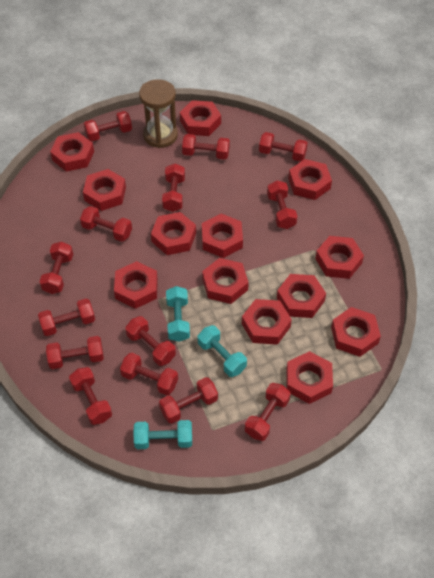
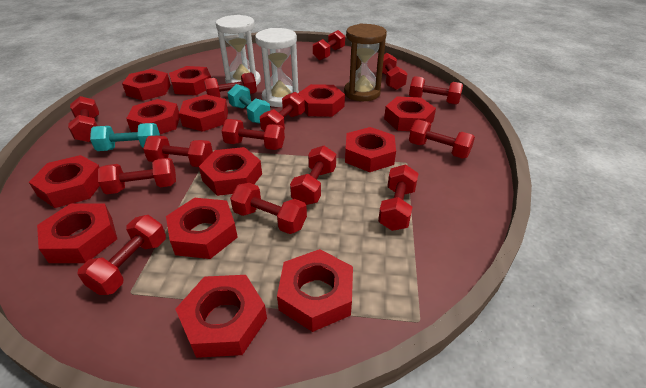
turquoise dumbbell: [133,420,192,449] [166,286,190,342] [197,325,247,377] = 3 -> [90,123,160,151] [227,84,270,124] = 2
white hourglass: none = 0 -> [216,15,261,86] [255,28,299,107] = 2

